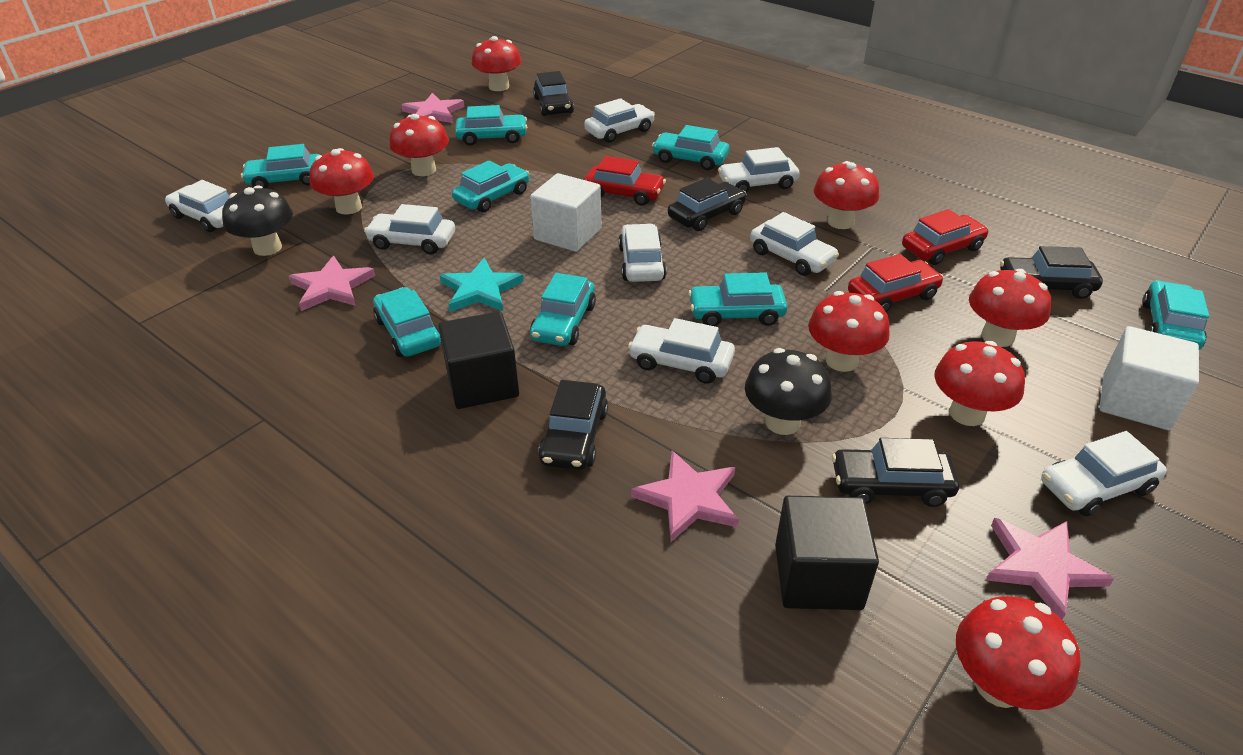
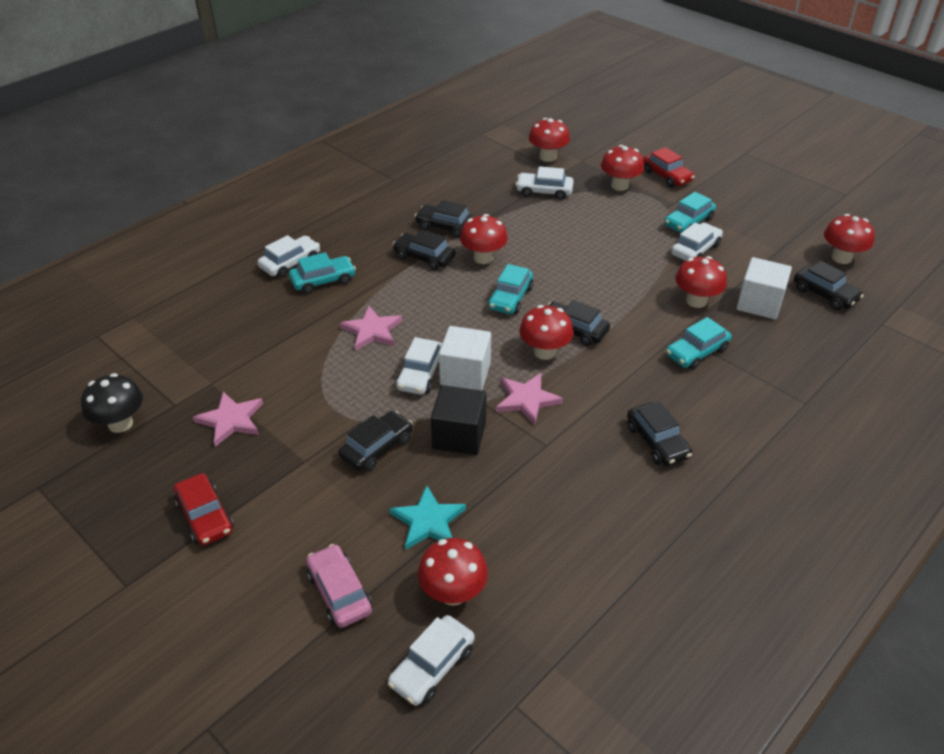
black car: [533,71,574,116] [538,380,608,470] [668,178,746,231] [832,438,959,507] [1000,246,1103,299] = 5 -> [338,411,413,472] [392,230,456,271] [415,200,476,238] [548,300,610,346] [627,401,692,466] [794,261,864,310] = 6
black cube: [439,311,519,409] [775,496,879,610] = 2 -> [431,385,486,455] = 1
black mushroom: [222,185,293,256] [745,348,832,435] = 2 -> [81,373,143,433] = 1
pink car: none = 0 -> [306,544,372,628] = 1
pink star: [289,256,375,311] [401,93,465,123] [631,451,739,542] [986,518,1114,620] = 4 -> [193,392,263,447] [340,306,402,351] [496,373,563,425] = 3
red car: [584,156,666,206] [848,254,944,312] [902,209,989,265] = 3 -> [174,473,234,546] [643,147,695,188] = 2
red mushroom: [310,148,374,214] [390,114,449,176] [472,36,521,91] [808,291,890,372] [814,161,879,229] [934,341,1025,426] [956,596,1080,710] [969,269,1051,347] = 8 -> [418,538,488,606] [460,214,508,264] [519,305,574,360] [529,118,570,162] [601,145,644,191] [675,256,727,308] [824,214,875,264] = 7
turquoise car: [241,144,320,189] [373,287,441,357] [452,160,529,212] [455,105,527,146] [530,273,596,346] [652,125,729,170] [688,272,787,326] [1142,280,1209,350] = 8 -> [289,252,356,294] [488,264,533,314] [664,192,716,233] [666,317,732,370] = 4
white car: [165,180,229,232] [364,204,455,254] [584,98,655,143] [618,224,667,282] [628,318,735,384] [718,147,800,193] [750,212,839,276] [1041,431,1167,516] = 8 -> [258,235,320,278] [388,615,475,706] [396,337,442,395] [516,166,574,200] [671,222,723,261] = 5

